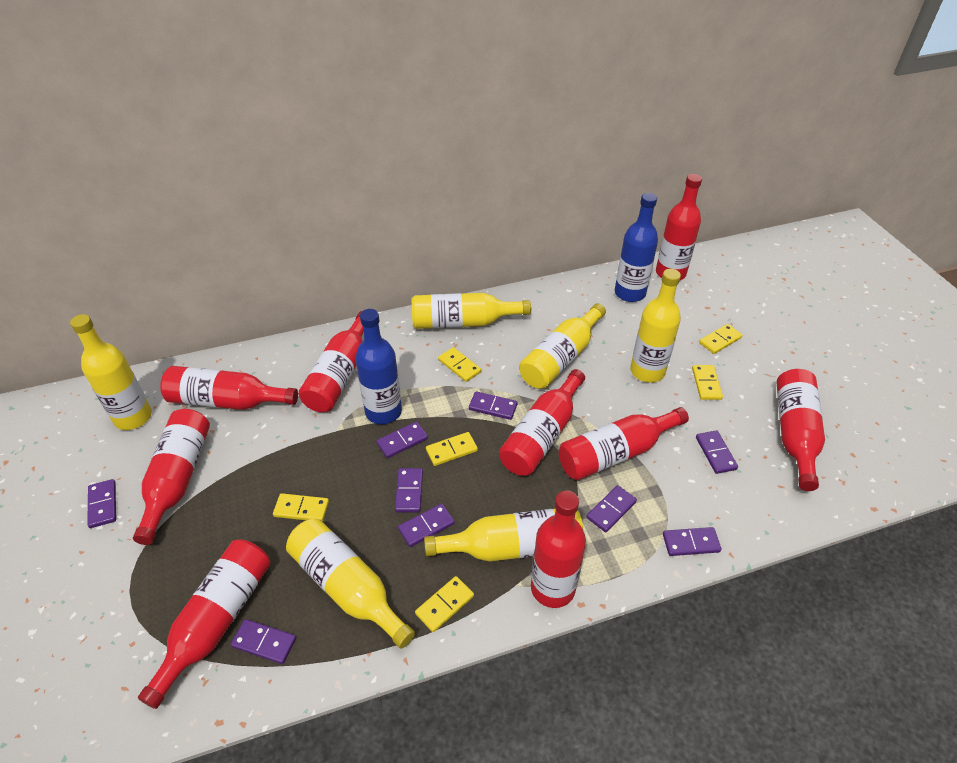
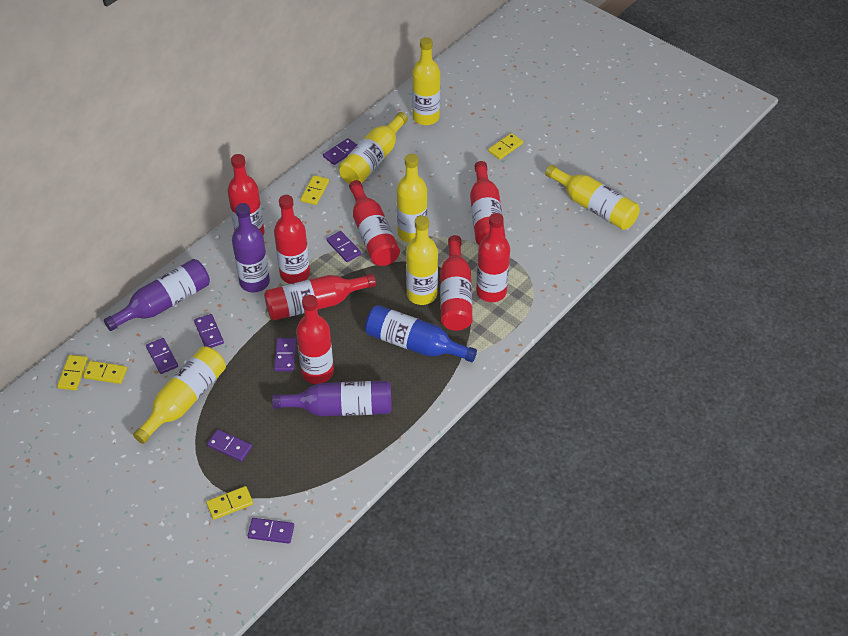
blue bottle: [355,309,402,424] [615,193,658,302] = 2 -> [365,305,477,362] = 1
purple bottle: none = 0 -> [104,259,210,331] [232,203,270,292] [272,381,392,416] = 3
purple domino: [87,479,116,528] [231,619,296,664] [376,421,428,458] [395,468,423,512] [398,504,455,547] [469,391,517,420] [586,485,637,532] [663,527,721,556] [696,430,738,474] = 9 -> [146,338,178,374] [194,314,224,348] [207,429,252,462] [248,518,294,544] [274,338,296,371] [323,138,357,165] [327,231,361,262] = 7
red bottle: [133,409,210,545] [138,539,271,709] [160,366,298,410] [299,311,364,412] [499,369,585,476] [531,490,586,608] [559,407,689,480] [656,174,702,280] [777,369,825,491] = 9 -> [227,154,264,235] [264,273,376,320] [274,195,310,284] [296,295,334,384] [349,180,400,266] [440,235,473,331] [470,161,505,245] [476,213,510,302] = 8
yellow domino: [273,493,329,522] [415,576,474,632] [426,432,478,466] [438,347,481,382] [692,365,723,400] [699,324,743,354] = 6 -> [57,355,88,390] [83,361,127,384] [206,486,253,520] [300,175,329,205] [488,133,523,160] = 5

